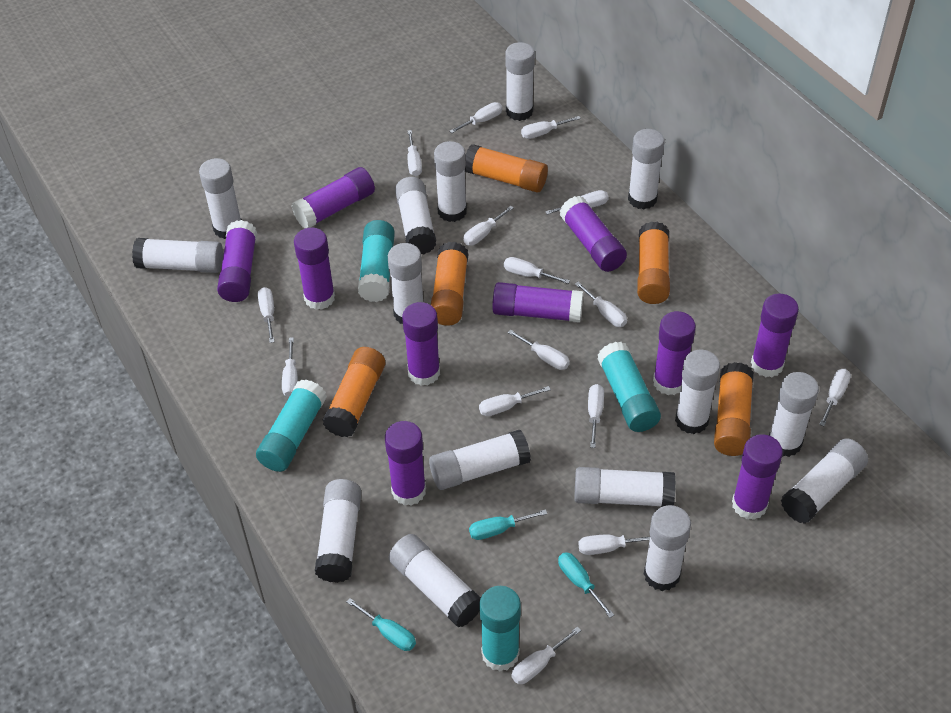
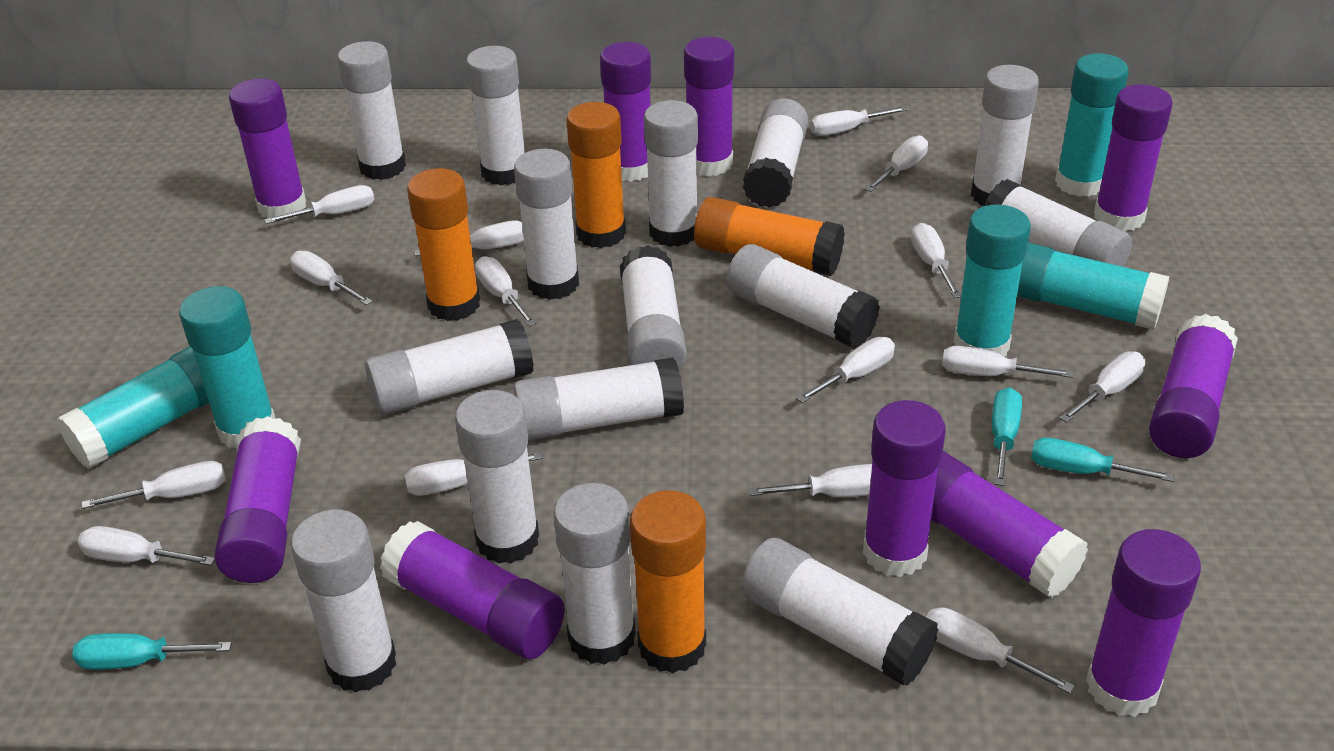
orange glue stick: [322,347,385,437] [431,242,469,326] [465,144,548,192] [637,222,670,304] [714,362,754,456] = 5 -> [407,168,480,321] [567,102,626,248] [630,490,706,673] [694,197,845,276] = 4
turquoise glue stick: [256,379,327,472] [358,220,395,302] [479,586,521,671] [598,342,661,432] = 4 -> [57,346,209,469] [179,286,276,449] [954,205,1031,357] [1017,243,1170,330] [1055,53,1129,197] = 5

